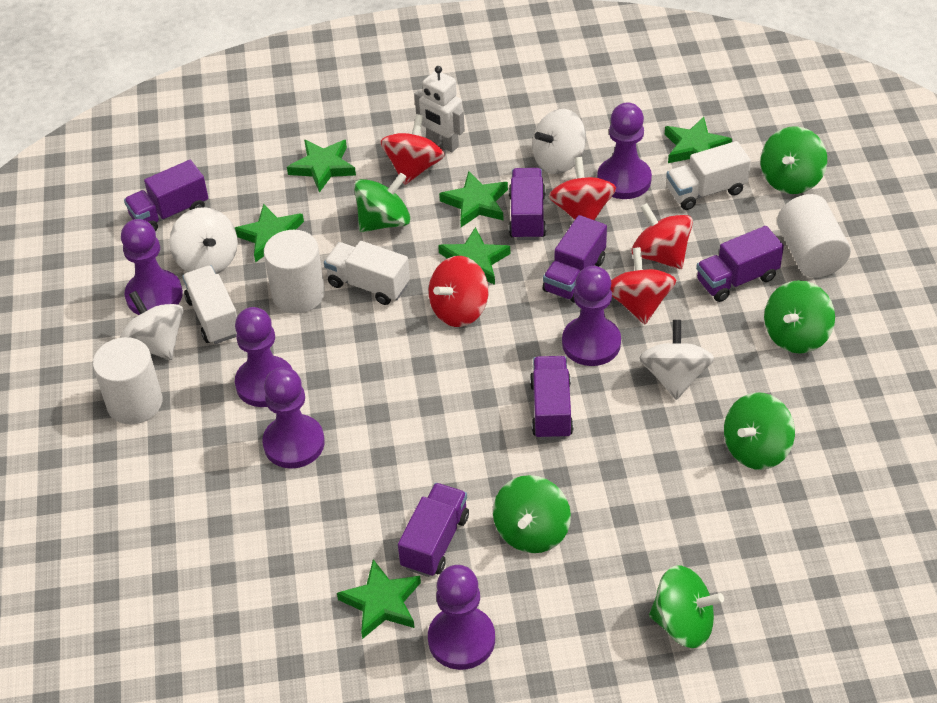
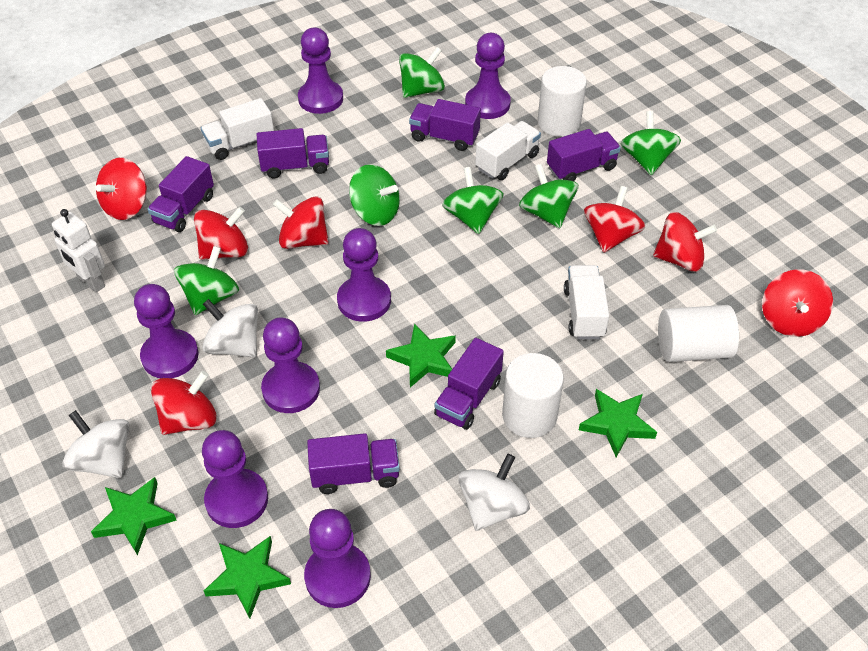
green star: [235,204,304,263] [287,140,356,193] [337,559,421,639] [438,227,510,285] [439,171,508,227] [665,117,732,163] = 6 -> [91,477,177,555] [204,536,291,619] [386,323,456,387] [579,389,657,457] = 4
purple pawn: [121,219,183,315] [235,307,293,407] [263,367,325,469] [428,565,495,670] [562,266,621,366] [597,102,652,199] = 6 -> [134,284,199,378] [202,430,268,528] [261,318,320,413] [298,27,343,114] [304,509,371,608] [337,228,391,322] [465,33,511,119] = 7
red spinning top: [380,114,445,185] [429,256,489,327] [549,157,616,220] [611,247,676,324] [632,203,693,269] = 5 -> [96,158,147,220] [151,371,217,435] [194,206,248,260] [273,196,329,249] [584,186,645,253] [653,212,717,272] [762,269,833,337] = 7
white spinning top: [119,291,184,360] [169,207,238,274] [532,109,586,174] [639,320,714,400] = 4 -> [62,410,130,478] [202,299,258,358] [458,453,530,531] = 3

